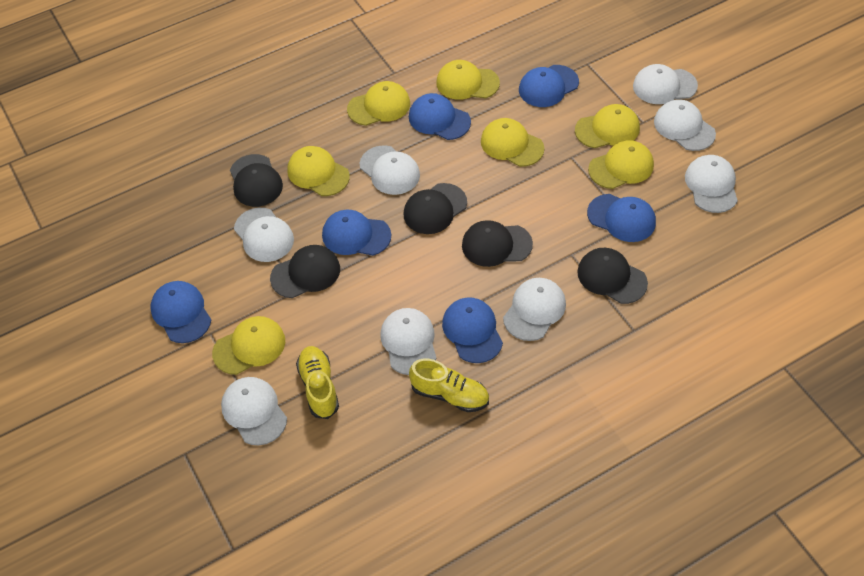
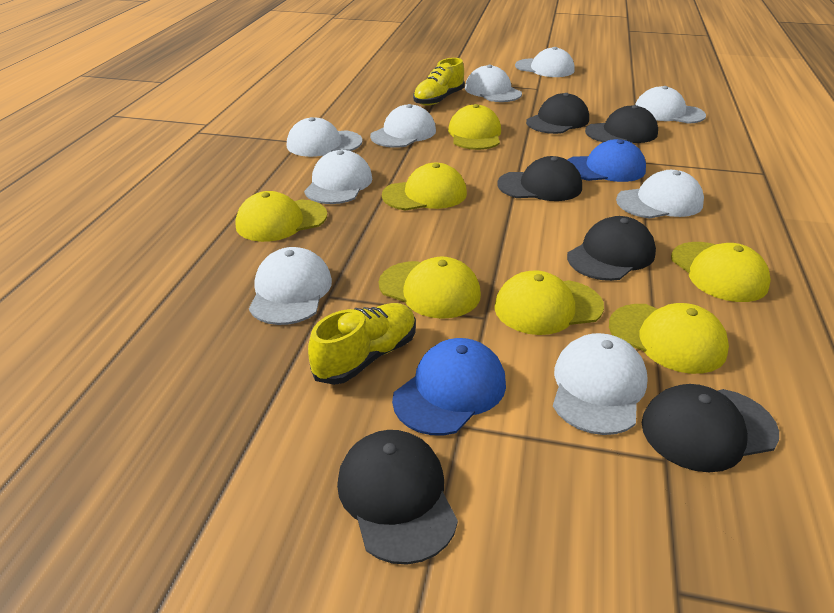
black cap: [230,154,283,207] [270,245,340,298] [403,183,467,234] [462,220,533,267] [577,248,648,304] = 5 -> [337,430,458,565] [497,156,582,201] [526,93,589,134] [567,216,656,281] [585,105,658,143] [642,384,779,472] = 6
blue cap: [151,281,211,343] [322,210,391,256] [409,93,471,140] [442,298,503,363] [519,65,579,107] [587,194,656,242] = 6 -> [392,338,506,436] [568,139,646,182] = 2
white cap: [221,377,287,445] [234,208,294,262] [360,145,420,195] [380,308,437,375] [503,278,566,341] [633,64,698,104] [654,99,716,151] [685,155,738,213] = 8 -> [249,247,332,325] [287,117,362,157] [304,150,373,204] [370,104,436,148] [465,65,522,102] [515,47,575,77] [553,333,648,435] [616,170,704,219] [635,86,706,124] = 9

